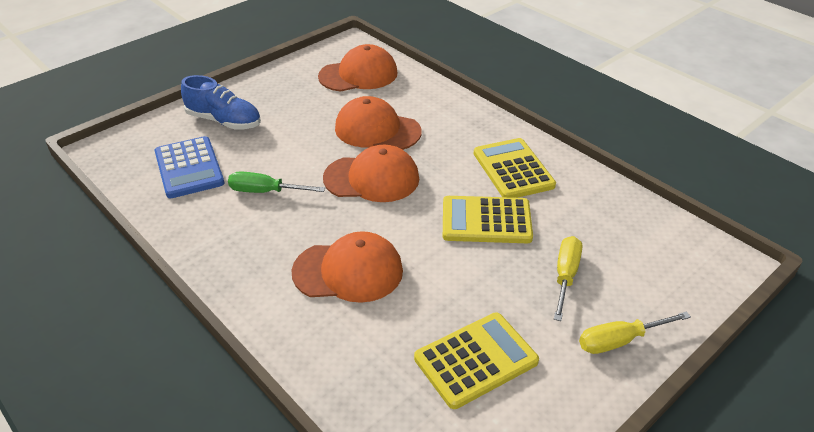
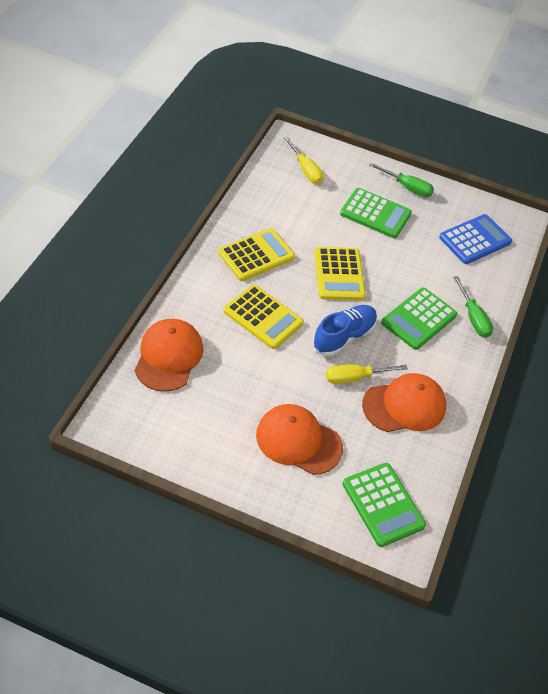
green calculator: none = 0 -> [340,188,412,238] [343,463,426,547] [381,288,457,350] = 3
green screwdriver: [228,171,325,193] = 1 -> [369,162,434,197] [453,276,493,338] = 2
orange cap: [292,231,403,303] [318,44,398,92] [323,145,419,202] [335,96,422,150] = 4 -> [135,319,203,392] [256,404,343,475] [362,373,446,432] = 3

